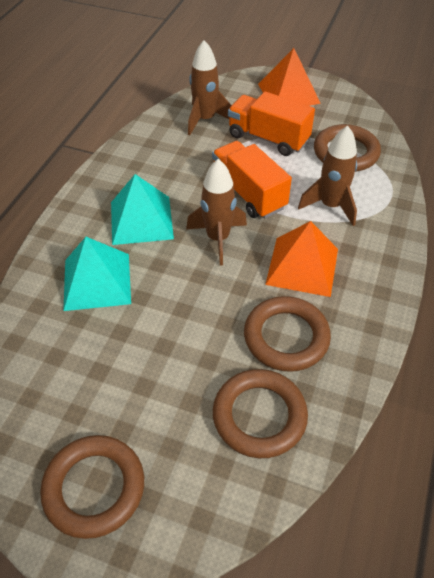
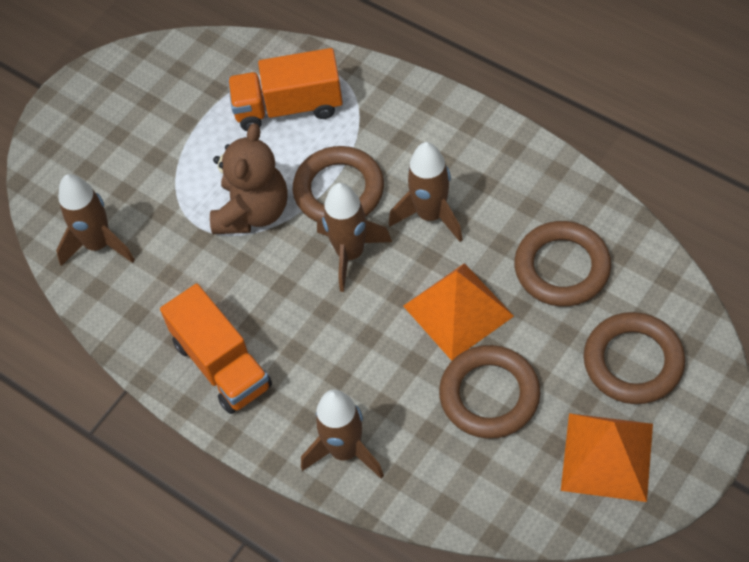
brown rocket: [186,159,247,266] [188,40,232,135] [298,125,357,226] = 3 -> [56,174,135,266] [301,389,384,479] [317,183,392,292] [389,142,463,242] = 4
brown teddy bear: none = 0 -> [210,123,288,234] = 1
turquoise pyramid: [63,237,131,311] [111,174,174,245] = 2 -> none = 0

